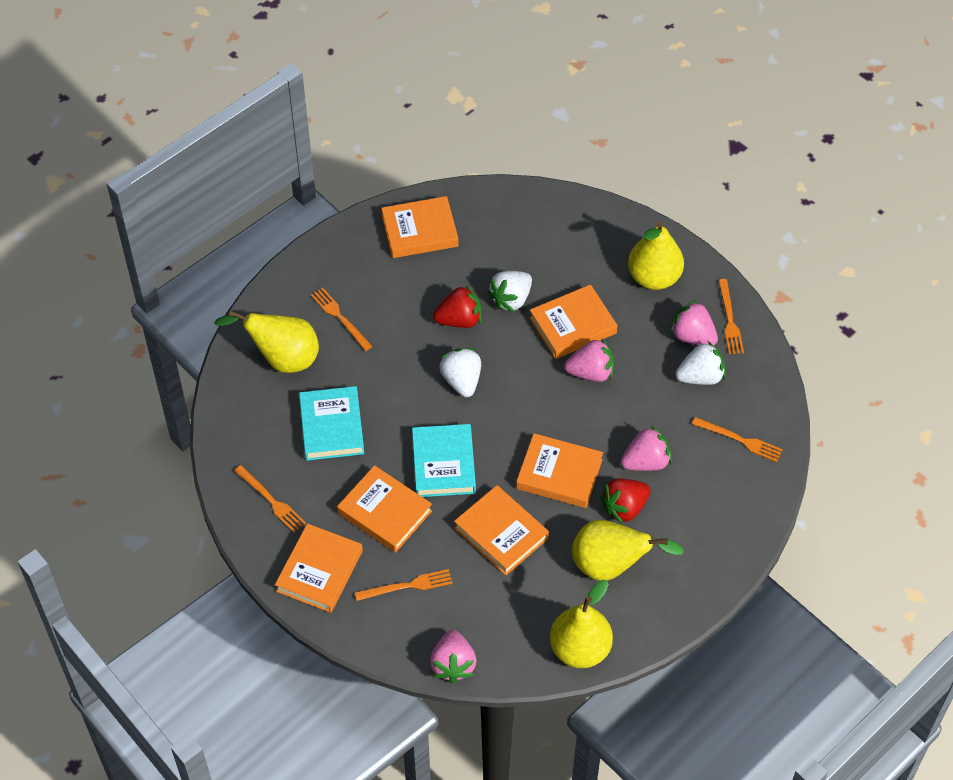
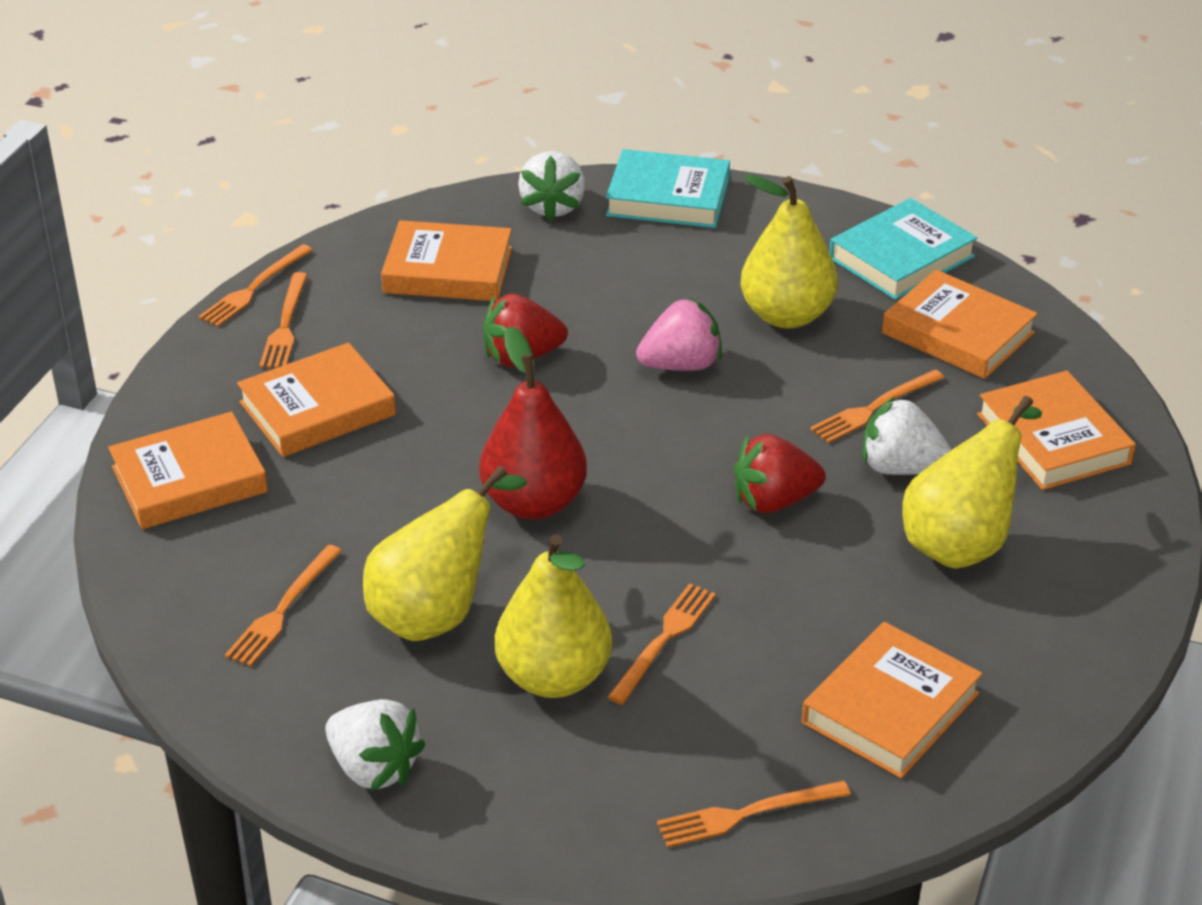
orange fork: [234,465,306,532] [311,287,373,351] [355,569,452,601] [692,417,783,462] [718,279,744,354] = 5 -> [198,244,313,327] [225,545,342,667] [259,272,308,368] [607,583,716,705] [657,780,850,848] [810,369,944,443] = 6
pink strawberry: [430,630,476,683] [564,339,614,382] [621,426,672,471] [670,300,718,345] = 4 -> [636,297,722,371] = 1
red pear: none = 0 -> [479,326,587,519] = 1

